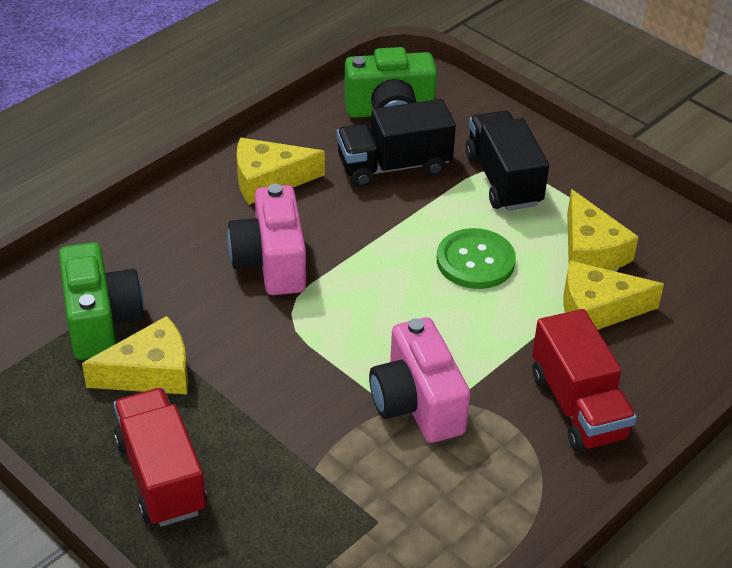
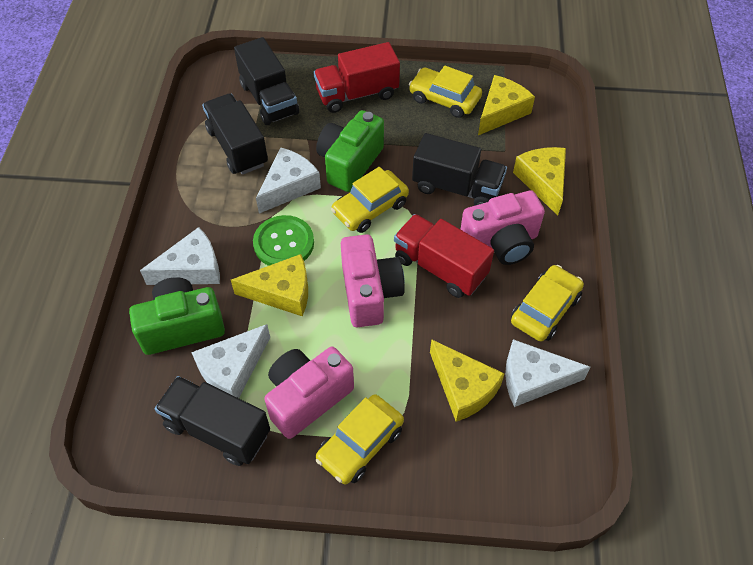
black truck: [337,99,456,187] [465,111,549,211] = 2 -> [155,376,270,466] [202,93,268,175] [234,37,299,125] [412,133,507,205] = 4
pink camera: [227,184,306,295] [369,317,470,443] = 2 -> [264,347,354,439] [341,234,405,327] [460,190,545,265] = 3
white cheese: none = 0 -> [140,227,220,285] [191,324,270,398] [256,147,321,214] [505,339,591,407] = 4
yellow car: none = 0 -> [316,394,404,484] [331,167,409,233] [409,66,482,118] [511,265,584,342] = 4

